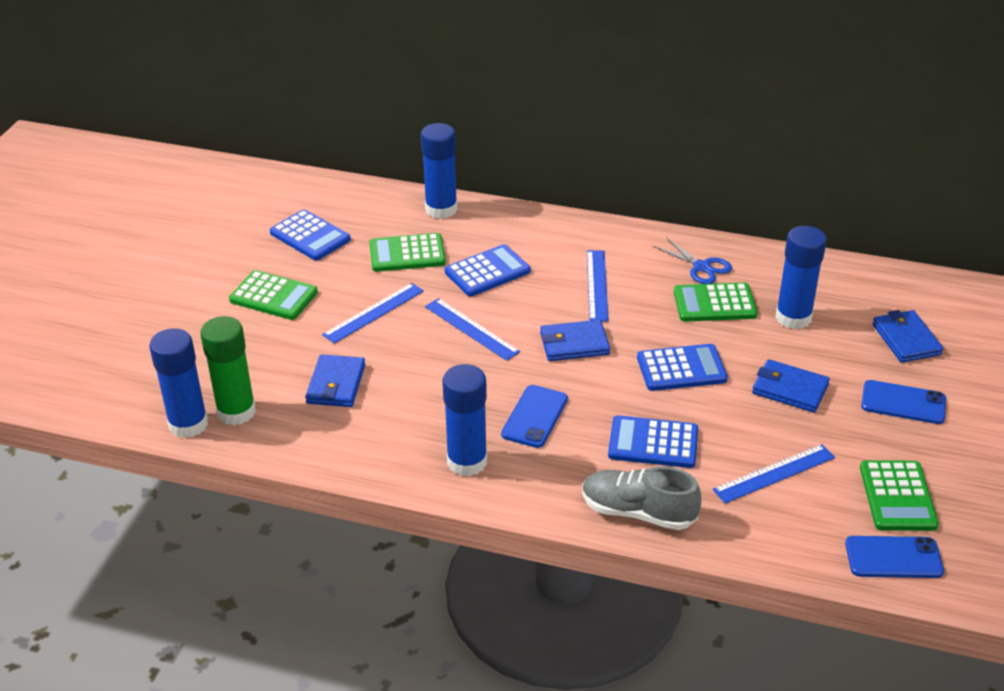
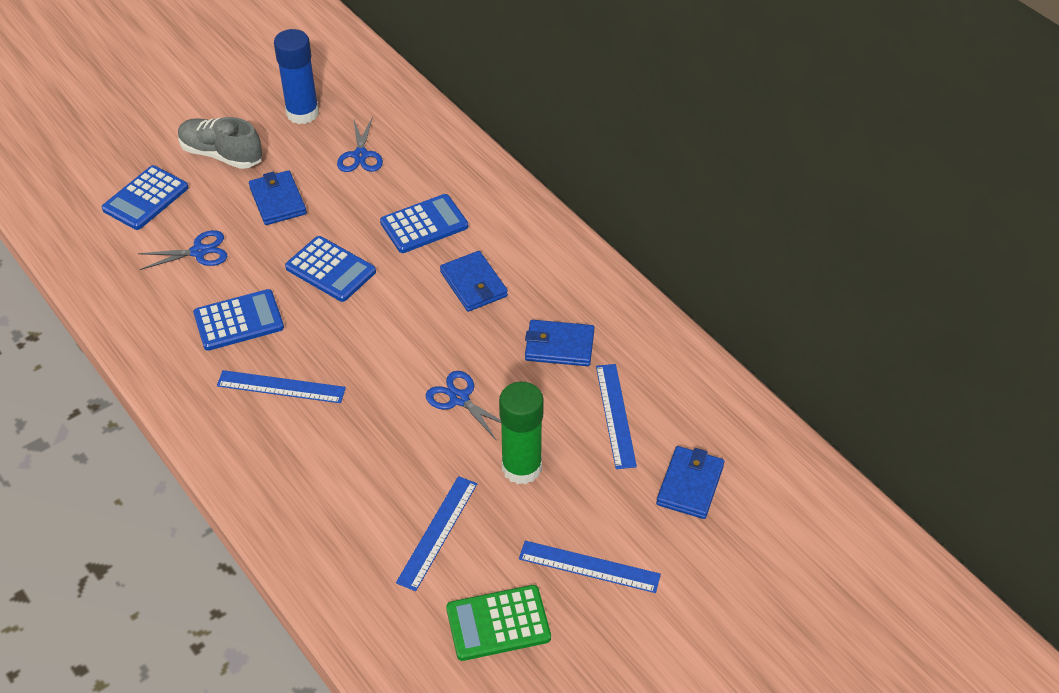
blue glue stick: [149,328,208,438] [421,123,458,219] [442,364,487,476] [775,226,826,329] = 4 -> [274,29,319,124] = 1
blue phone: [501,385,568,448] [845,536,944,578] [861,380,946,424] = 3 -> none = 0
blue scissors: [653,237,732,284] = 1 -> [138,230,228,270] [337,116,383,172] [426,371,501,441] = 3
green calculator: [229,270,318,320] [369,233,446,272] [674,283,757,322] [860,460,939,531] = 4 -> [446,585,551,661] = 1

